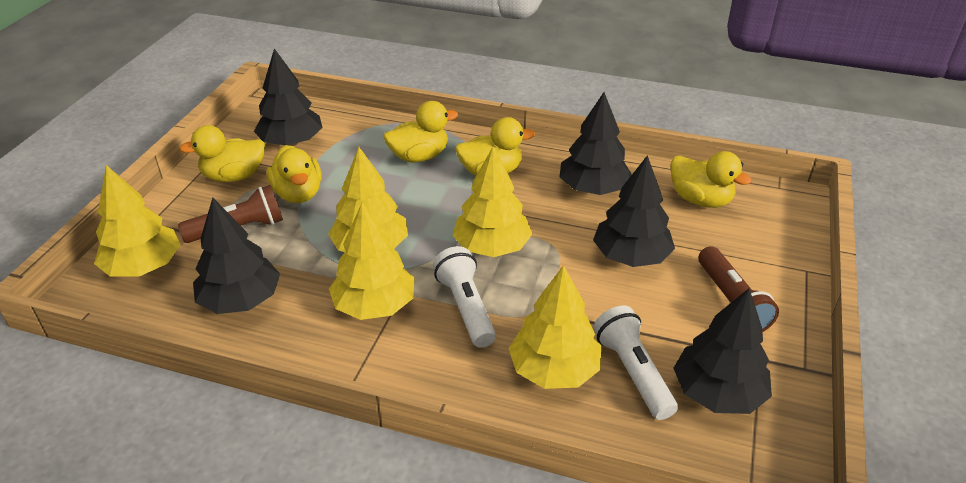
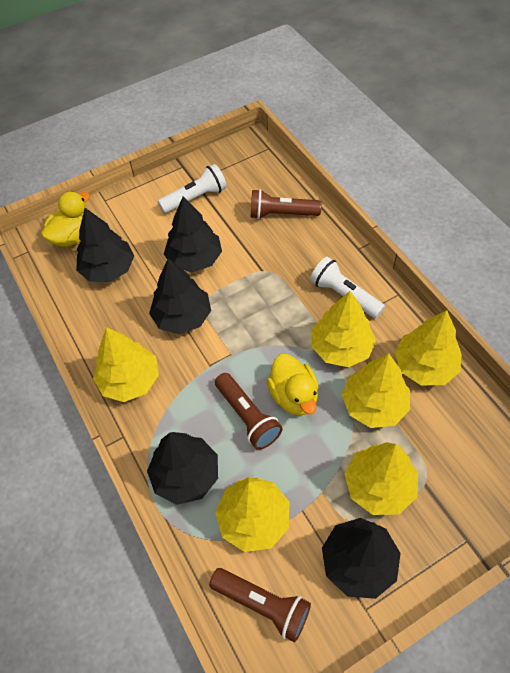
brown flashlight: [178,185,283,243] [698,246,779,332] = 2 -> [209,568,311,642] [215,373,283,450] [251,189,322,219] = 3
yellow duck: [179,125,265,182] [267,145,322,203] [384,101,458,162] [455,117,535,176] [670,151,752,208] = 5 -> [41,191,90,247] [267,354,319,415] = 2
yellow tree: [94,165,180,277] [328,147,408,252] [329,203,415,320] [452,147,532,257] [509,265,601,389] = 5 -> [93,327,159,402] [215,477,289,552] [312,291,376,367] [342,353,410,428] [345,442,418,515] [394,310,461,385] = 6

